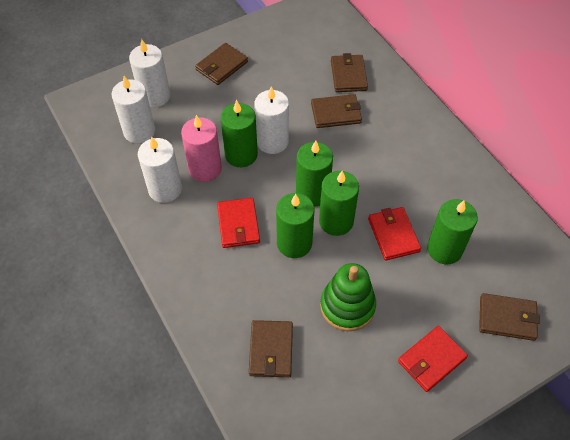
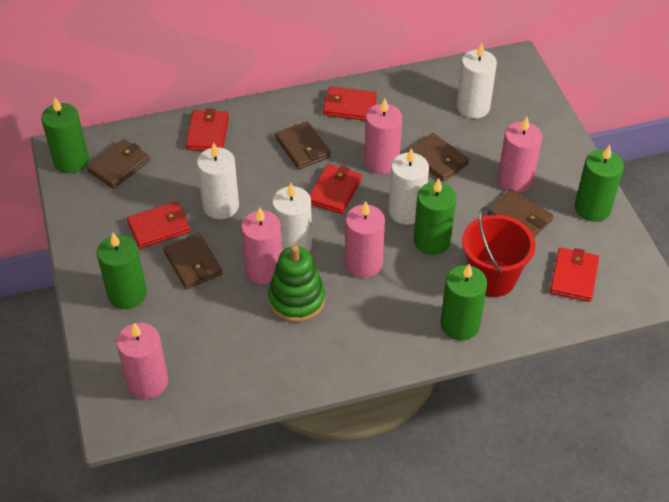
pink candle: [181,115,222,182] = 1 -> [116,323,168,399] [241,207,282,284] [345,201,385,278] [364,98,402,174] [498,117,542,193] = 5
red bucket: none = 0 -> [462,207,535,297] = 1
red wallet: [217,198,260,248] [368,207,421,261] [398,326,468,392] = 3 -> [127,201,190,249] [186,108,229,151] [309,164,362,214] [323,86,377,121] [550,248,599,302] = 5

